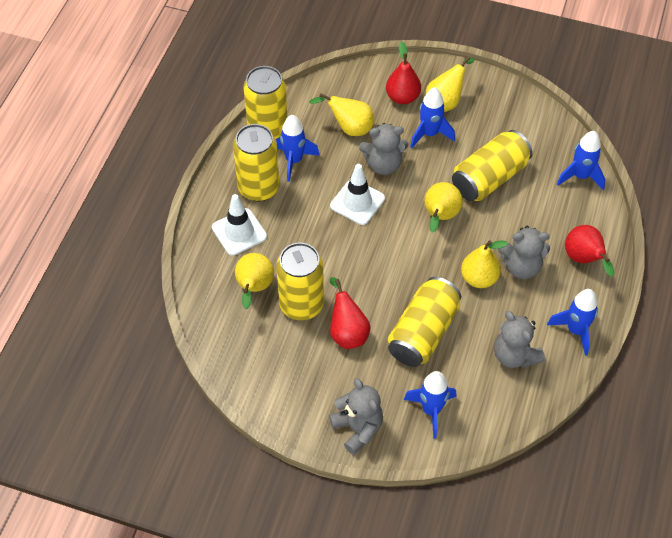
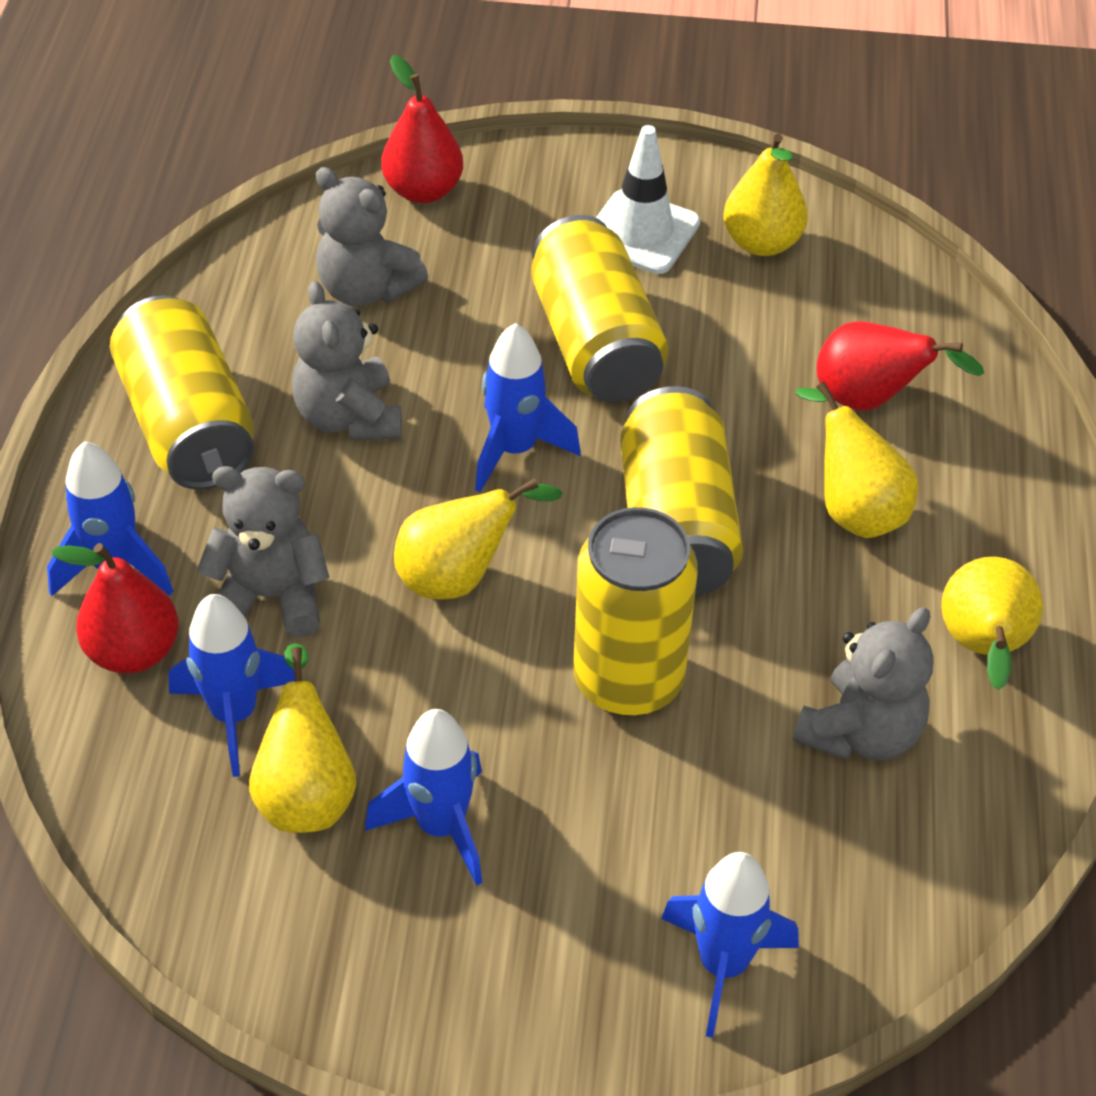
white traffic cone: [212,194,267,256] [330,164,385,225] = 2 -> [596,125,700,274] = 1
yellow can: [233,124,279,201] [243,66,287,139] [276,243,324,320] [388,277,461,367] [452,130,532,201] = 5 -> [110,295,254,490] [531,215,669,402] [573,507,698,716] [620,386,743,597] = 4

